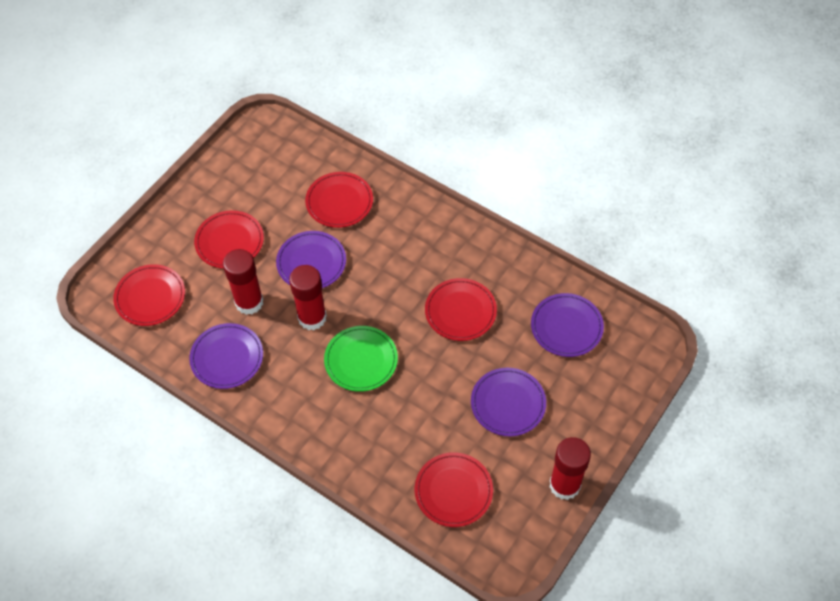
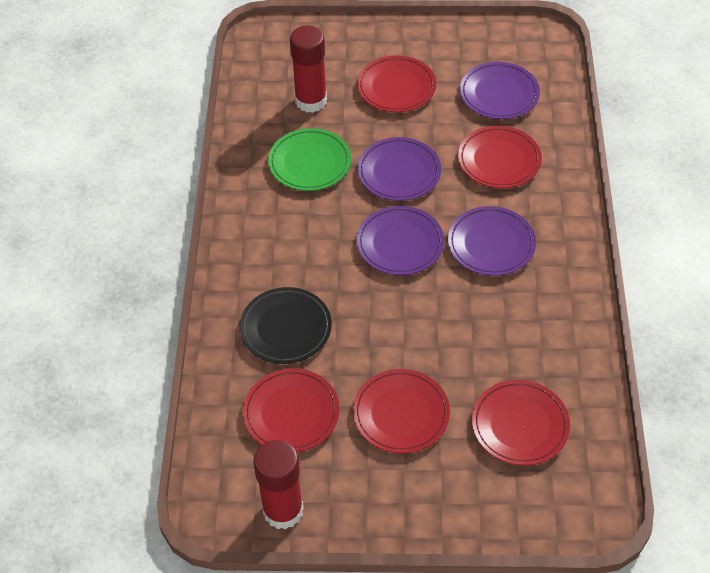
black plate: none = 0 -> [240,287,332,364] = 1
red glue stick: [223,249,263,315] [289,265,327,330] [549,437,591,500] = 3 -> [253,440,303,530] [290,25,327,113] = 2

